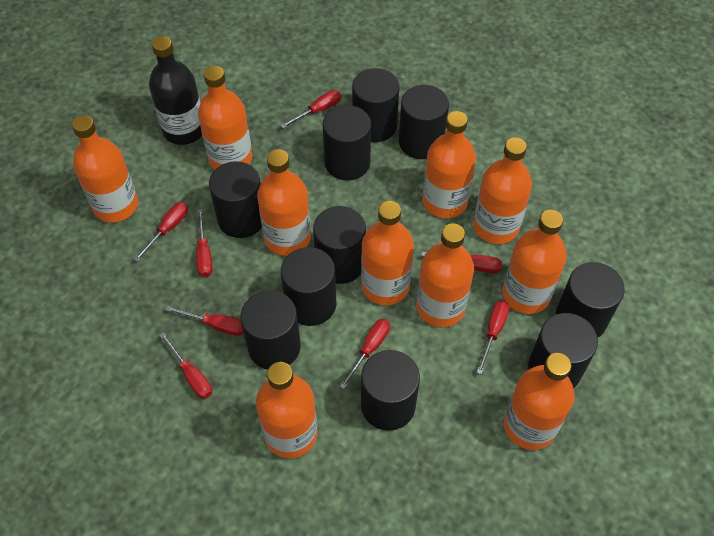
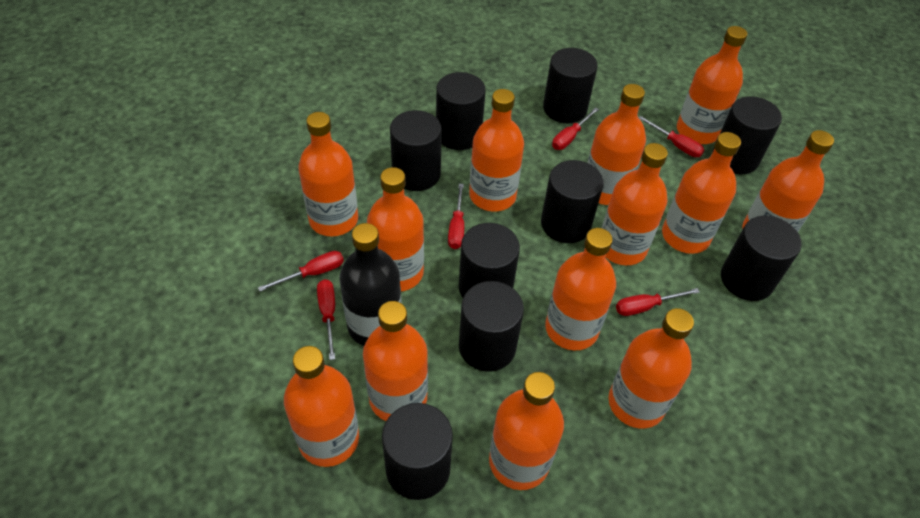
black cylinder: [209,161,262,238] [240,291,301,370] [281,247,336,326] [313,206,366,284] [323,105,371,180] [352,68,399,142] [361,350,420,431] [399,85,449,159] [528,313,598,388] [556,262,625,338] = 10 -> [382,403,453,500] [390,110,442,191] [436,72,486,150] [459,223,520,298] [459,281,524,372] [541,160,604,243] [543,48,598,123] [712,96,782,174] [721,216,802,301] = 9
orange bottle: [72,115,138,222] [198,66,252,170] [256,362,318,458] [257,149,311,256] [361,201,414,305] [416,223,474,327] [422,111,476,218] [473,137,532,244] [502,210,567,314] [504,353,575,450] = 10 -> [284,346,359,467] [298,112,358,236] [363,301,428,421] [367,167,424,291] [469,89,524,211] [489,372,564,490] [545,228,616,351] [587,84,646,205] [602,143,668,265] [608,308,694,428] [662,132,741,254] [677,26,747,144] [742,130,834,232] = 13
red screwdriver: [134,202,188,262] [159,332,212,399] [165,306,244,336] [196,209,213,277] [280,90,341,128] [340,319,390,389] [421,252,502,273] [476,300,509,374] = 8 -> [258,251,344,291] [317,279,335,360] [448,184,464,249] [552,107,599,150] [616,288,700,316] [639,116,704,157] = 6

